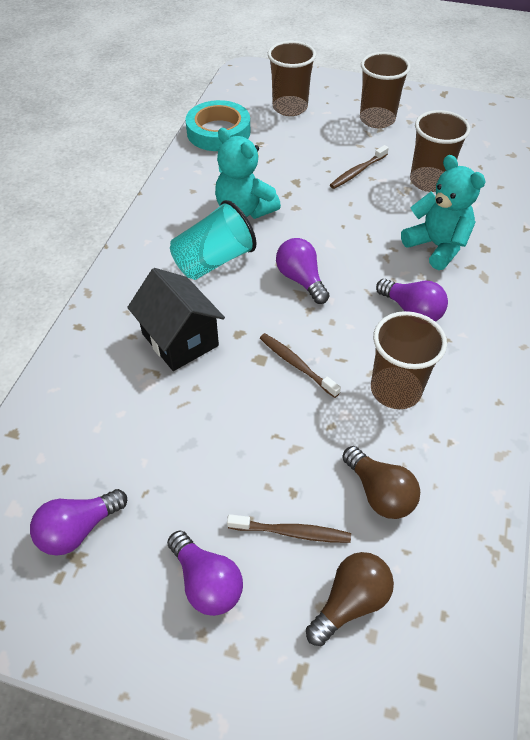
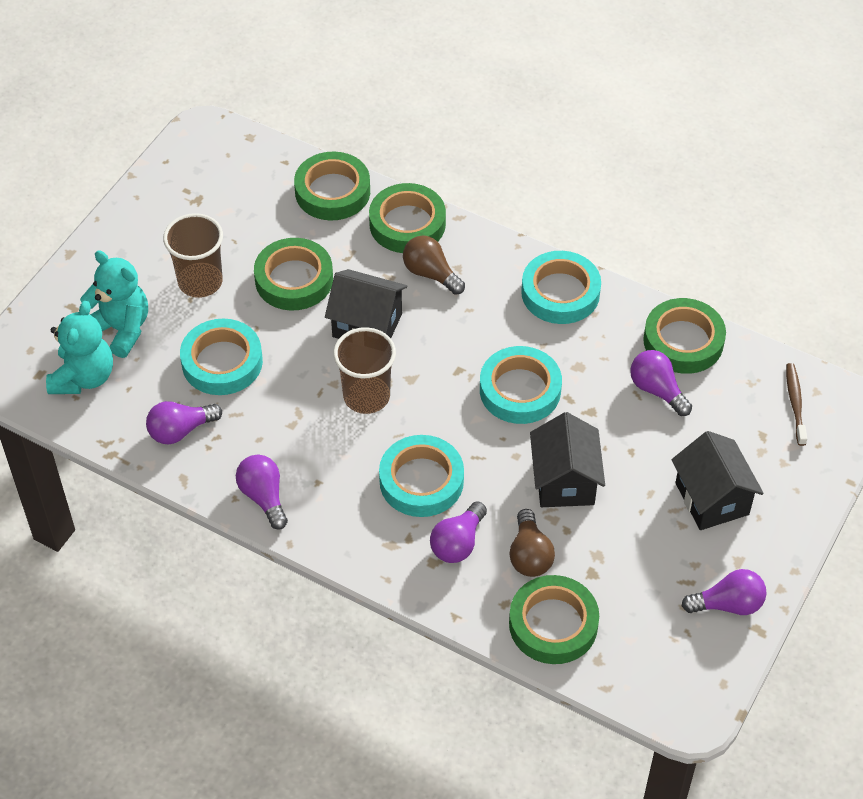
black house: [127,268,225,371] = 1 -> [325,269,407,339] [530,412,605,507] [672,431,764,530] = 3
brown cup: [268,41,316,116] [360,52,410,128] [371,311,447,409] [410,110,470,192] = 4 -> [163,213,223,298] [333,327,396,414] = 2
brown toothbrush: [227,514,351,543] [260,333,341,398] [330,145,389,189] = 3 -> [786,363,807,446] = 1
green tape: none = 0 -> [254,238,333,311] [294,152,370,220] [369,183,446,253] [509,575,599,664] [643,298,726,374] = 5
purple light bulb: [30,489,127,556] [167,530,243,616] [276,238,329,304] [376,279,448,322] = 4 -> [146,401,222,445] [236,455,288,530] [430,501,487,563] [630,350,692,416] [682,569,767,615] = 5
turquoise cup: [170,200,256,280] = 1 -> none = 0
turquoise tape: [185,100,250,151] = 1 -> [180,319,263,395] [379,435,464,517] [480,346,562,424] [521,251,601,324] = 4

